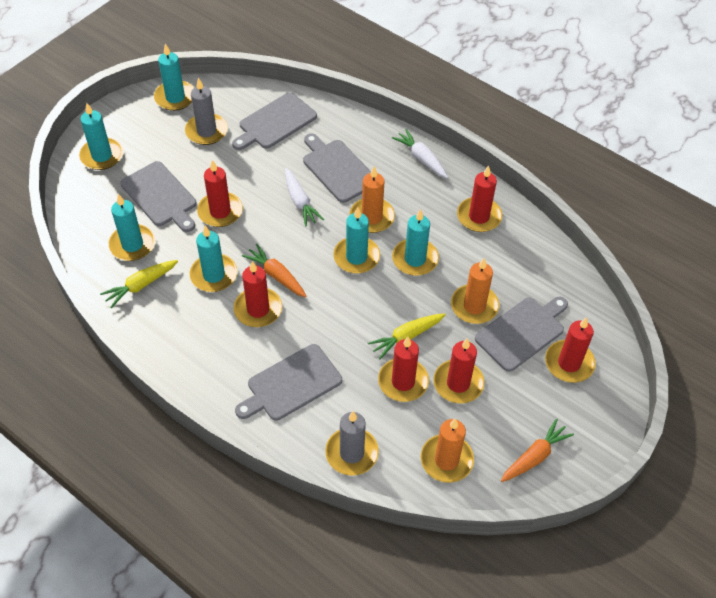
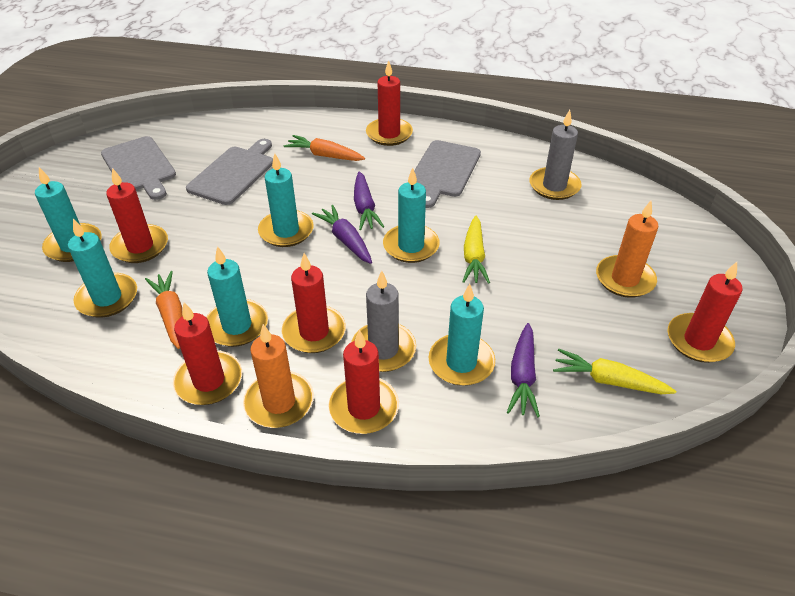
grey cutting board: [120,161,197,232] [232,92,317,150] [235,344,342,421] [303,134,371,203] [475,297,568,372] = 5 -> [101,136,176,200] [186,139,273,205] [414,140,481,208] = 3
orange candle: [350,166,395,233] [421,418,474,483] [451,258,499,324] = 3 -> [243,324,314,428] [596,201,658,298] = 2
purple carrot: none = 0 -> [312,205,372,264] [354,171,384,230] [507,323,540,417] = 3
white carrot: [285,168,324,227] [392,129,448,178] = 2 -> none = 0

